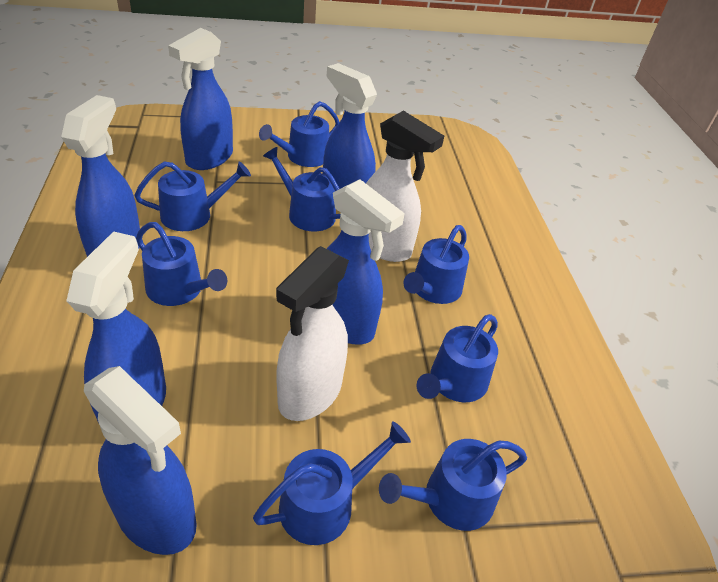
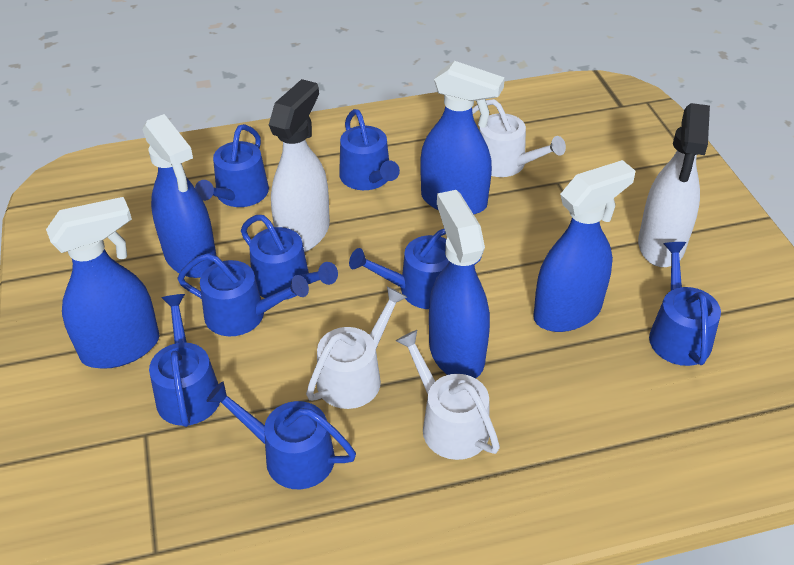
blue spray bottle: [61,95,140,257] [66,231,166,423] [84,366,197,555] [168,28,233,170] [323,63,377,189] [327,179,405,345] = 6 -> [46,197,160,369] [142,114,216,278] [420,61,505,214] [429,190,490,378] [533,160,635,332] = 5
white watering can: none = 0 -> [306,286,407,409] [396,330,500,460] [472,99,566,177] = 3

